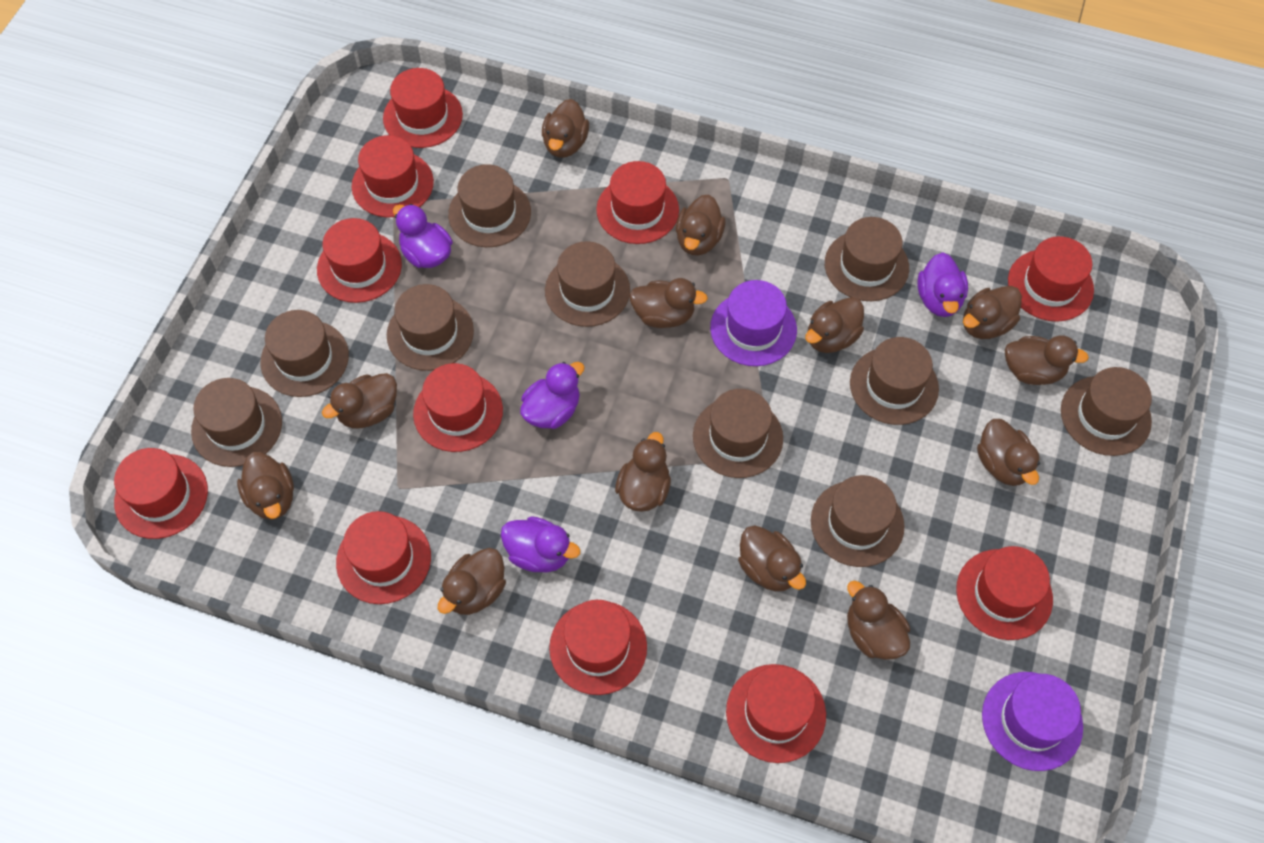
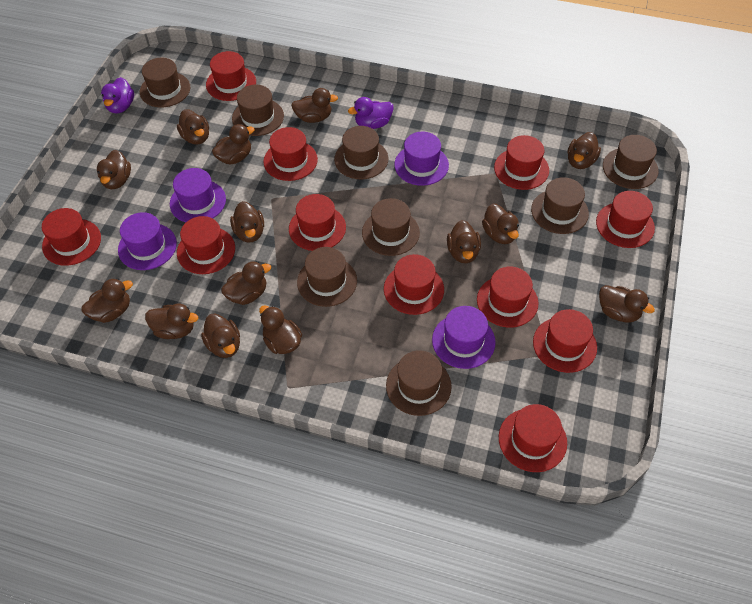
brown duck: [237,452,294,520] [322,373,397,428] [438,548,506,615] [542,99,589,158] [615,432,671,512] [629,278,708,328] [676,194,725,256] [738,526,806,591] [805,297,864,353] [847,581,910,660] [963,286,1022,339] [977,419,1040,486] [1005,335,1089,385] = 13 -> [82,278,133,323] [97,150,131,189] [145,303,198,339] [177,109,209,145] [201,314,240,358] [212,124,255,165] [221,261,271,305] [230,201,264,242] [259,305,302,354] [291,88,338,123] [447,220,481,263] [482,203,519,244] [567,132,601,169] [599,285,655,322] = 14
brown hat: [191,378,282,467] [260,310,349,397] [387,284,474,371] [448,164,531,247] [545,241,630,327] [693,389,783,478] [811,475,904,567] [825,217,909,301] [850,337,939,425] [1061,367,1152,456] = 10 -> [140,58,190,107] [232,85,284,136] [297,247,357,307] [334,126,388,179] [362,198,420,256] [386,350,452,416] [531,177,589,234] [603,135,659,189] = 8
purple duck: [393,204,453,268] [501,516,580,572] [520,362,585,429] [917,252,968,317] = 4 -> [101,77,134,114] [348,97,394,129] = 2
purple hat: [710,280,797,366] [982,672,1083,771] = 2 -> [118,212,177,270] [170,168,226,222] [394,132,449,186] [432,306,496,369] = 4

